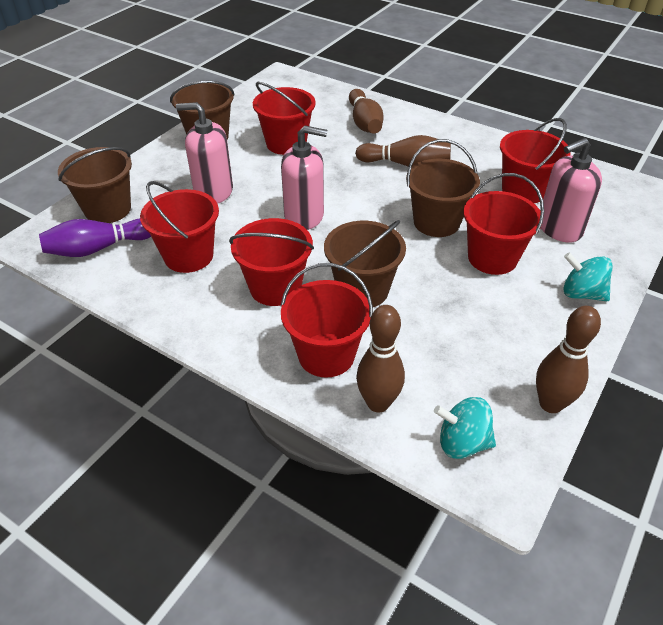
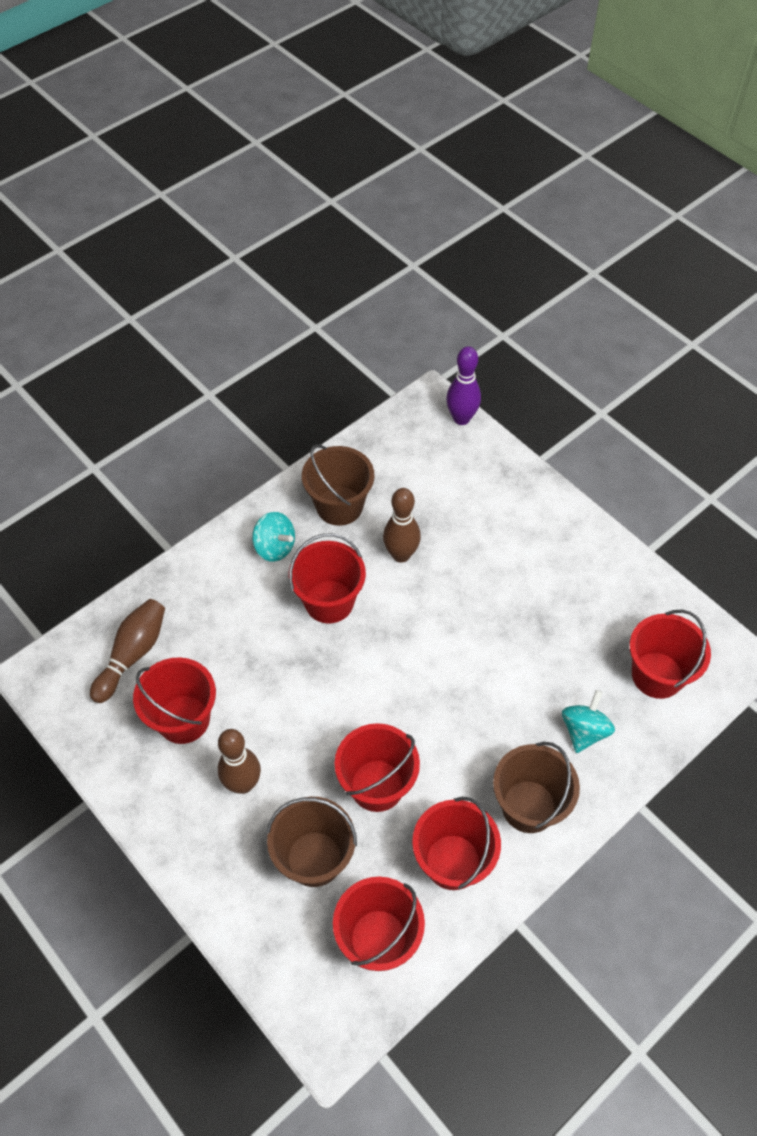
brown bowling pin: [349,89,384,134] [355,135,451,167] [356,305,405,412] [536,306,601,413] = 4 -> [90,599,165,703] [218,729,261,794] [383,488,421,563] = 3
brown bucket: [58,147,132,223] [170,81,235,140] [324,220,406,307] [406,139,480,237] = 4 -> [266,797,357,887] [302,444,374,526] [493,742,580,833] = 3
pink soap dispenser: [176,102,233,204] [281,126,327,230] [540,138,602,242] = 3 -> none = 0

